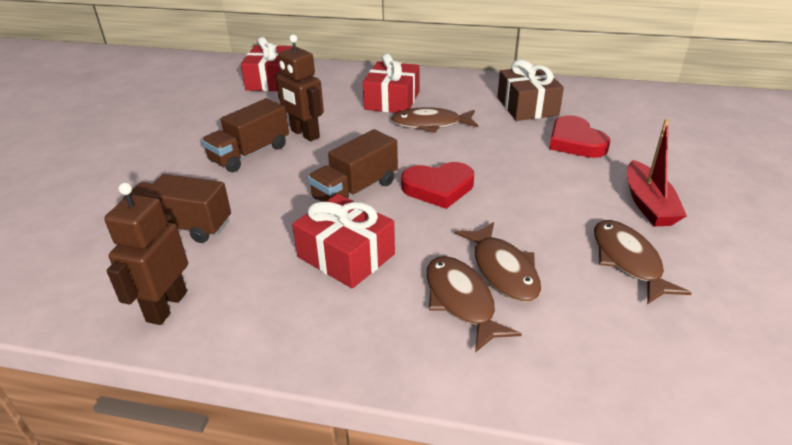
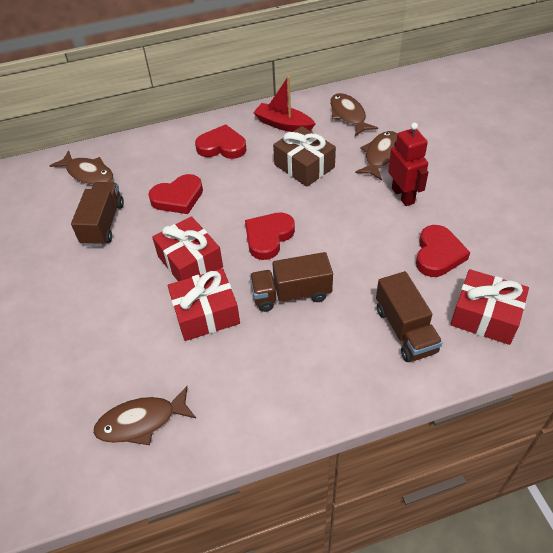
brown robot: [104,183,188,325] [275,35,324,141] = 2 -> none = 0
red heart: [401,162,474,209] [549,115,610,158] = 2 -> [148,174,203,214] [195,124,246,159] [245,213,295,260] [416,225,470,277] = 4
red robot: none = 0 -> [388,122,428,206] = 1

